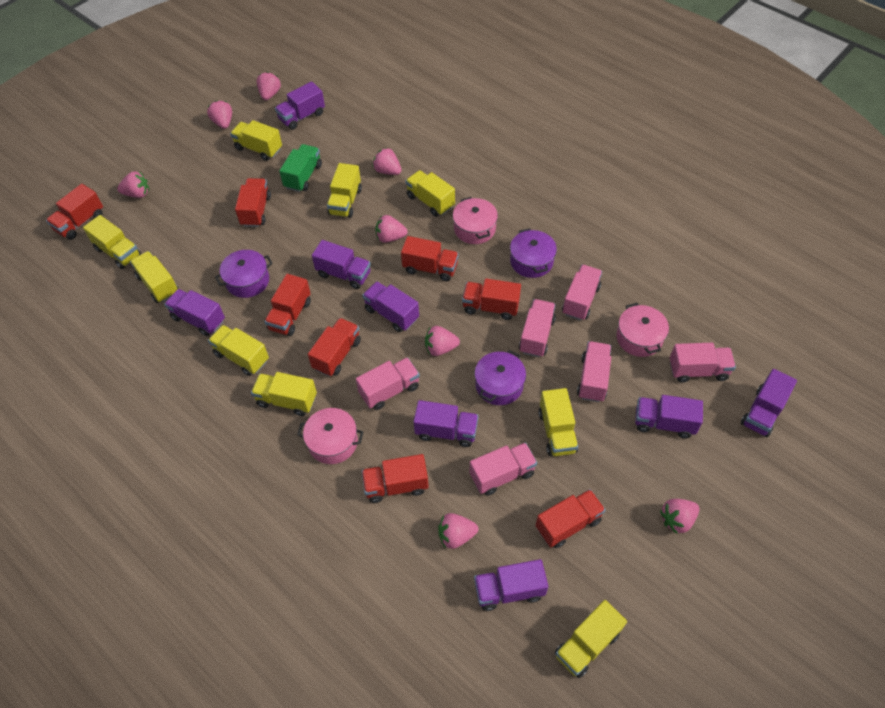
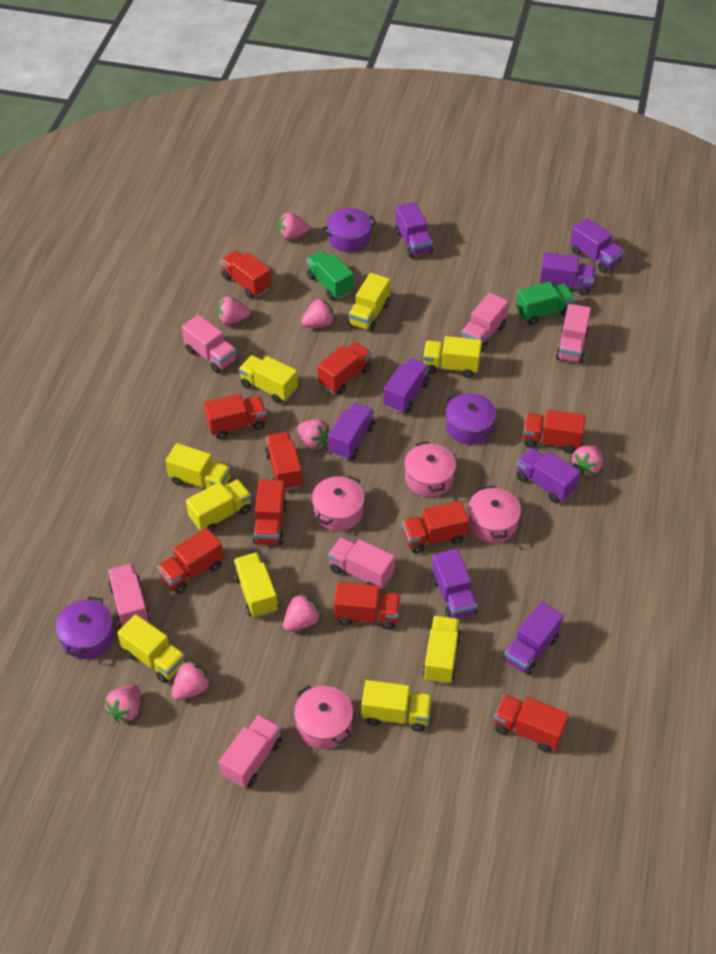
green truck: [279,144,322,192] = 1 -> [306,251,354,300] [516,281,575,325] = 2
pink pot: [297,408,363,464] [453,197,498,244] [616,303,669,357] = 3 -> [294,685,353,749] [312,475,365,531] [404,441,456,497] [468,485,521,543] = 4
red truck: [46,184,103,240] [235,178,271,227] [264,274,311,336] [308,318,361,376] [362,454,429,503] [401,236,459,281] [462,279,521,320] [535,489,605,548] = 8 -> [157,528,224,594] [204,394,267,440] [220,250,271,298] [252,479,287,545] [265,432,303,490] [317,342,372,394] [334,582,401,630] [402,501,469,554] [494,694,569,752] [523,409,585,454] = 10

